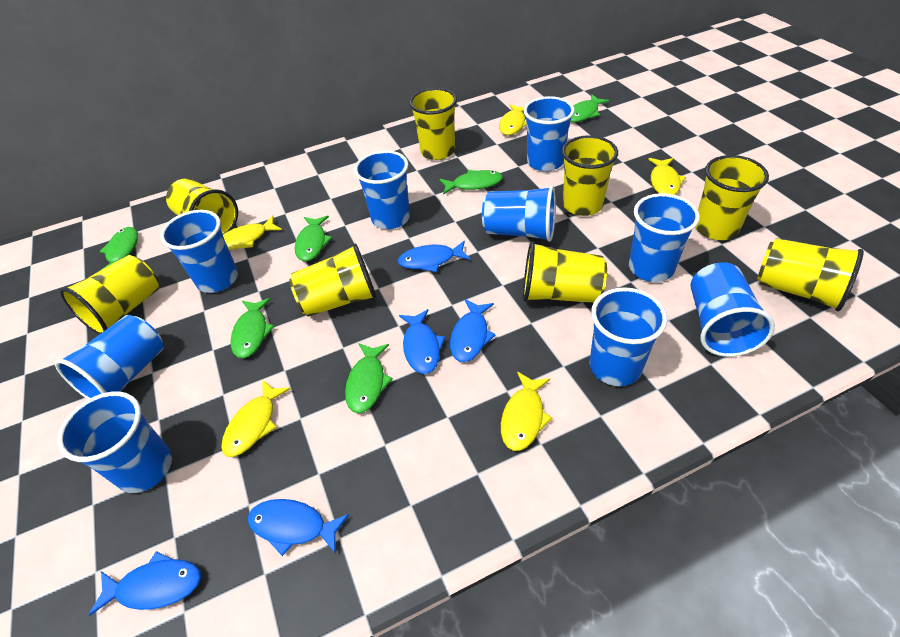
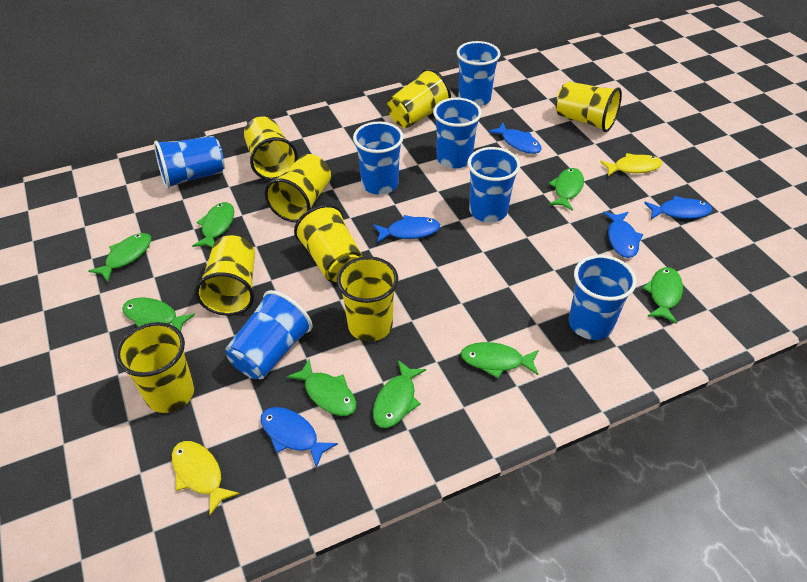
blue cup: [55,315,163,399] [57,391,172,493] [160,210,238,293] [354,150,410,229] [482,186,556,242] [523,96,575,171] [590,287,667,386] [629,193,700,282] [691,263,775,357] = 9 -> [154,136,225,189] [225,290,312,379] [353,121,404,195] [433,98,482,168] [457,41,500,106] [468,147,520,223] [569,255,637,340] = 7
green fish: [99,227,138,270] [230,298,274,358] [295,215,332,261] [345,343,393,413] [439,170,503,195] [570,94,610,122] = 6 -> [88,233,151,282] [122,297,195,332] [192,202,234,247] [287,359,357,416] [373,360,426,428] [461,342,539,378] [549,168,584,211] [643,267,683,324] = 8
yellow fish: [221,379,291,457] [223,216,282,250] [499,104,527,135] [501,372,552,451] [648,158,686,195] = 5 -> [172,441,240,516] [600,153,662,176] = 2

